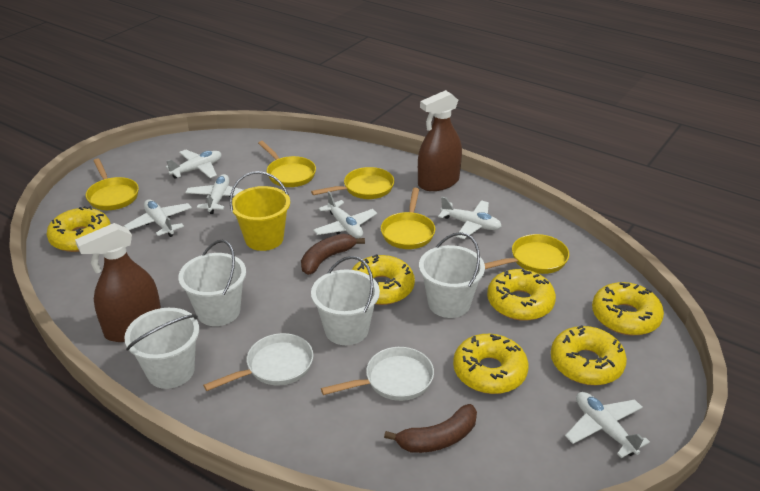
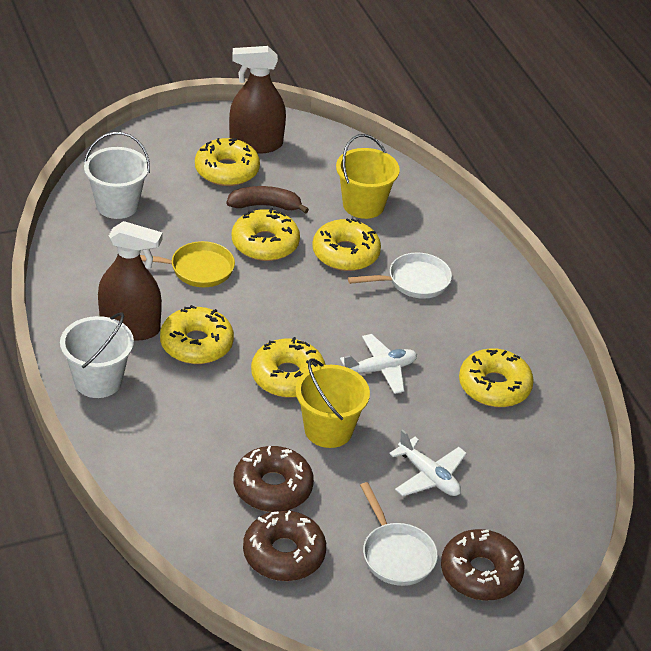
brown banana: [301,234,365,275] [384,404,477,453] = 2 -> [226,186,309,214] = 1
brown donut: none = 0 -> [234,446,314,512] [243,510,326,581] [441,529,524,601] = 3
white bucket: [124,308,199,389] [178,240,246,326] [311,256,380,345] [419,232,485,318] = 4 -> [60,312,134,398] [84,132,150,219] = 2
white plane: [124,199,192,237] [165,150,221,179] [185,174,243,214] [313,191,377,238] [438,197,502,239] [565,392,650,458] = 6 -> [340,334,417,394] [389,429,467,496] = 2
yellow bucket: [230,171,290,251] = 1 -> [296,359,370,448] [336,134,400,219] = 2
yellow pan: [86,158,139,210] [258,141,316,187] [311,167,394,199] [381,188,435,249] [484,234,569,274] = 5 -> [140,241,235,287] = 1

